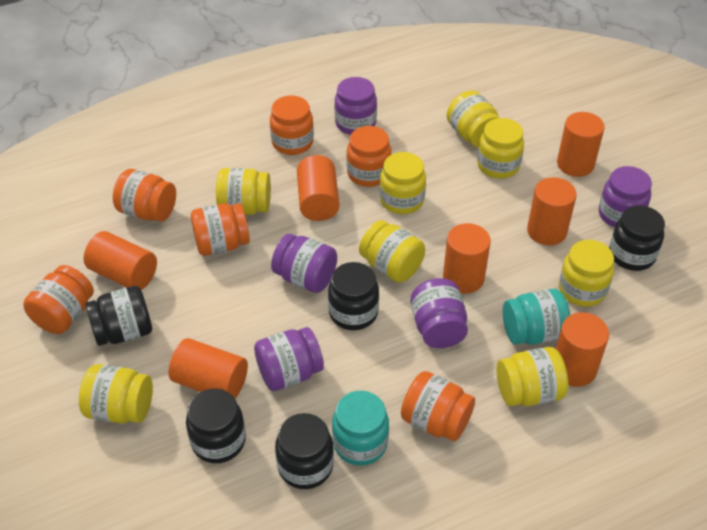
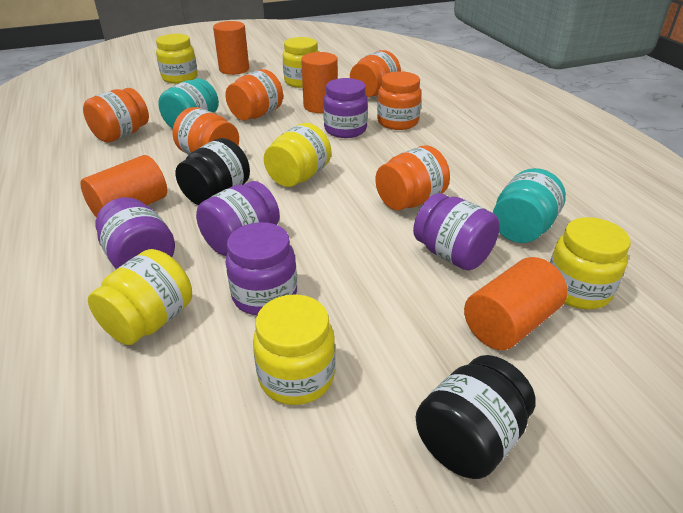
black jar: [86,286,152,346] [186,389,246,463] [275,413,334,489] [328,262,379,330] [609,206,665,271] = 5 -> [175,138,250,205] [416,355,536,479] = 2
orange cylinder: [84,231,157,290] [168,338,248,398] [297,155,339,221] [443,223,491,294] [527,177,577,245] [556,312,609,387] [557,112,605,177] = 7 -> [80,155,167,218] [213,21,249,75] [301,52,338,113] [464,257,568,350] = 4
yellow jar: [79,364,153,424] [216,168,271,215] [359,220,425,283] [380,152,426,214] [446,90,500,148] [477,118,524,178] [497,347,568,406] [559,240,614,307] = 8 -> [88,249,192,345] [156,34,198,84] [253,294,335,405] [264,123,331,187] [283,37,319,88] [550,217,631,309] = 6

